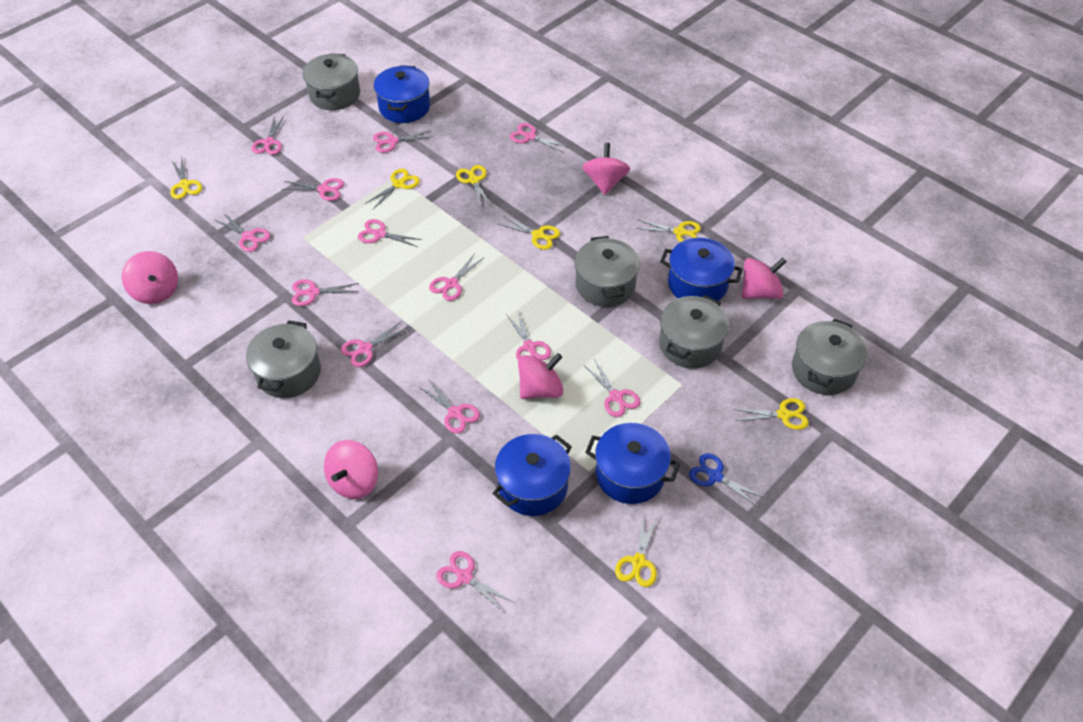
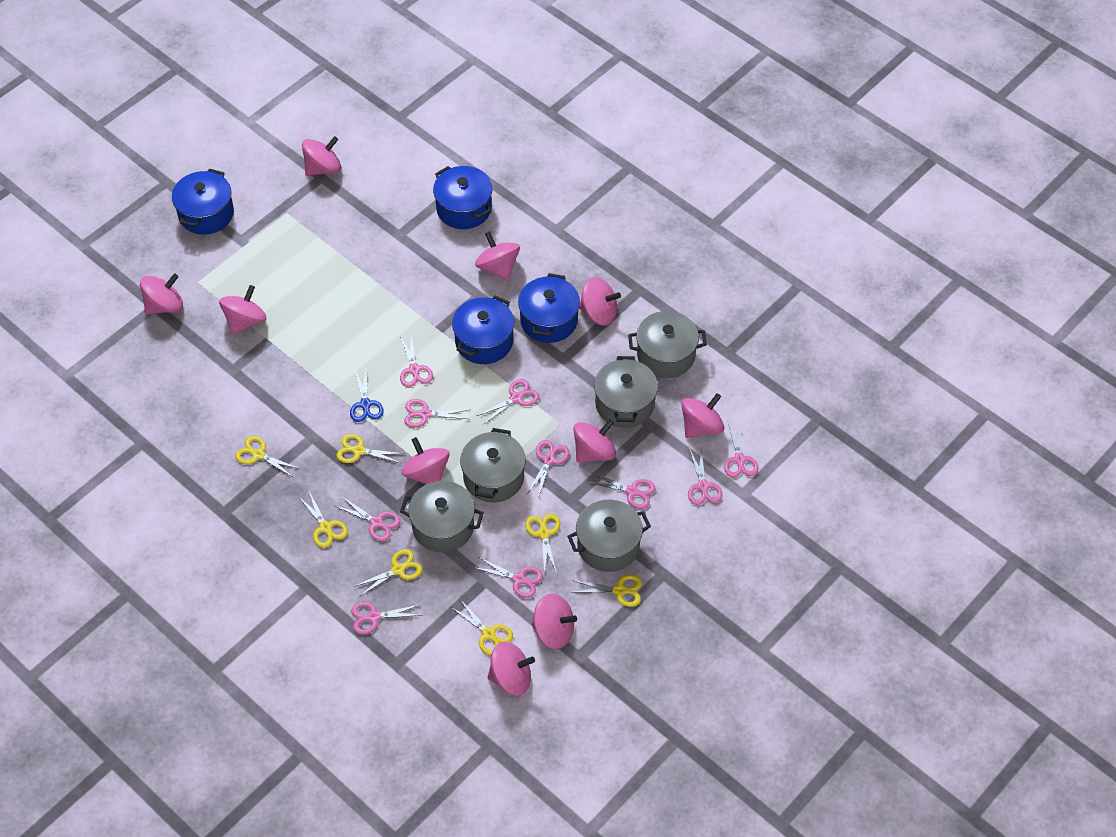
pink scissors: [215,213,270,252] [251,116,284,155] [281,178,344,201] [292,279,359,306] [341,321,408,367] [358,219,423,247] [373,130,433,153] [418,380,480,434] [429,253,484,301] [436,551,513,612] [506,312,551,360] [510,123,568,152] [584,359,641,417] = 13 -> [335,496,400,541] [351,602,421,634] [400,335,433,387] [404,399,468,428] [473,557,543,598] [477,379,539,424] [527,440,569,497] [588,472,656,509] [688,448,722,505] [724,421,758,477] = 10
pink spinning top: [122,251,178,304] [324,440,378,499] [518,353,563,399] [582,143,630,195] [742,258,787,299] = 5 -> [140,273,183,315] [219,285,266,335] [302,136,341,176] [401,437,450,484] [475,231,520,281] [488,642,535,696] [531,594,577,649] [573,419,616,463] [579,277,621,326] [681,393,724,438] = 10

